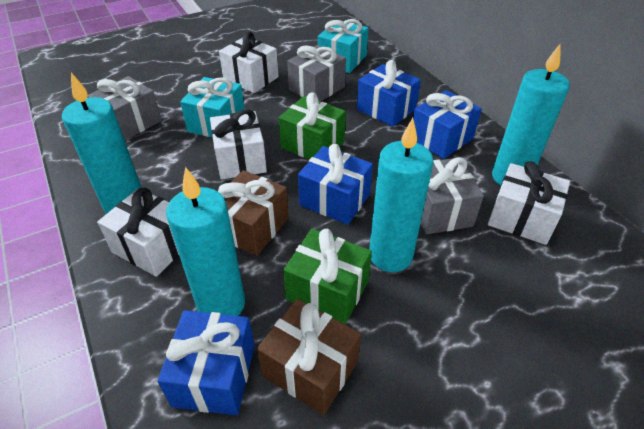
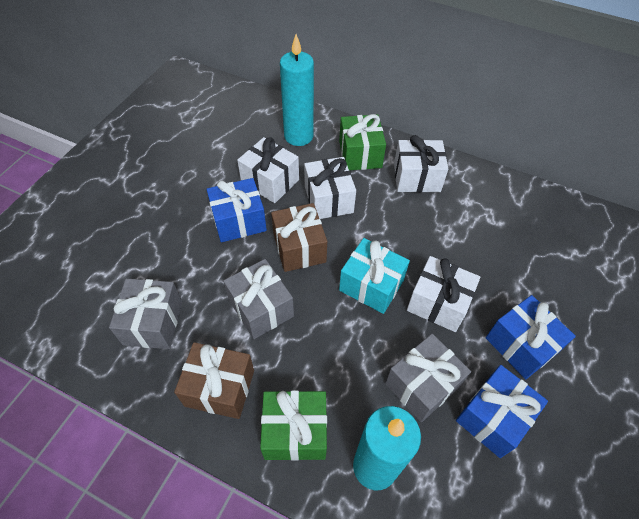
blue gift: [157,310,255,415] [298,144,373,225] [357,60,421,127] [413,90,482,159] = 4 -> [207,178,267,242] [456,365,548,458] [486,295,576,379] = 3
turquoise candle: [62,73,142,214] [166,167,245,316] [369,118,433,272] [492,43,570,186] = 4 -> [280,34,314,146] [353,406,421,491] = 2
turquoise gift: [180,77,245,137] [318,19,368,73] = 2 -> [339,238,410,314] = 1

